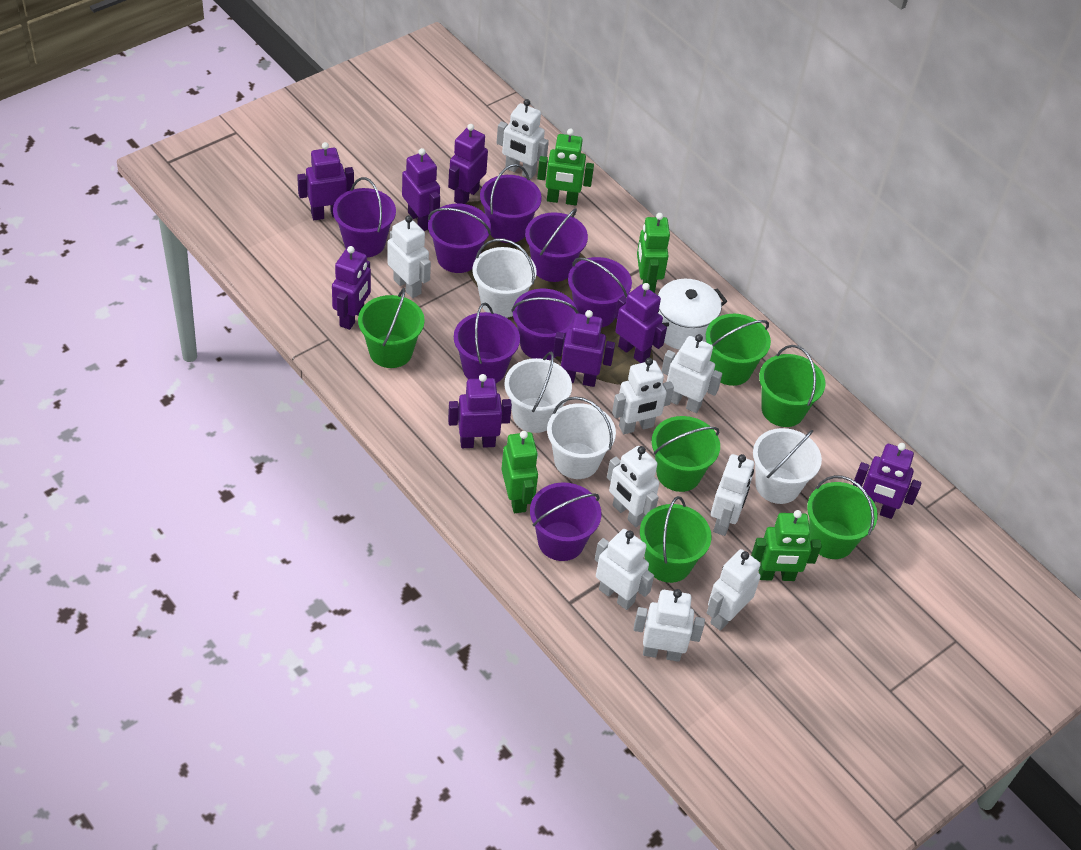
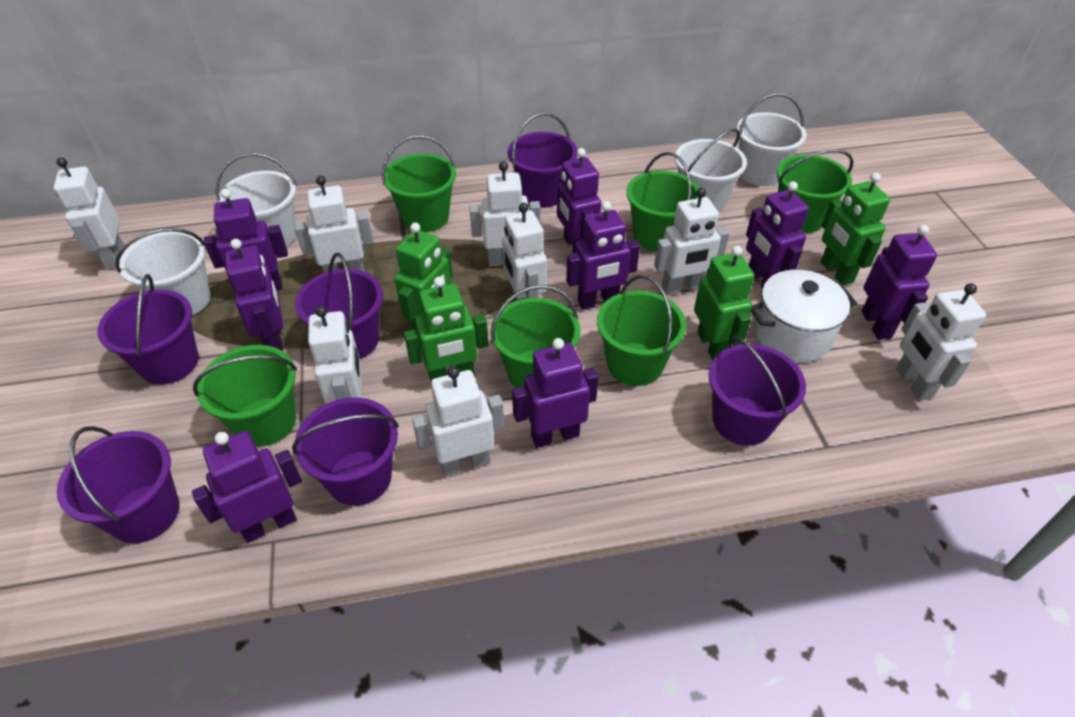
purple bucket: [333,177,396,257] [428,203,491,273] [454,303,520,383] [480,164,542,243] [511,289,579,360] [525,208,588,282] [530,482,601,561] [568,257,632,327] = 8 -> [57,426,180,543] [97,274,199,385] [292,397,399,506] [295,253,383,359] [508,112,578,208] [709,336,806,446] = 6
white robot: [387,215,431,298] [497,99,549,179] [595,529,654,610] [607,446,659,527] [612,358,674,434] [633,589,705,662] [662,334,722,413] [707,549,761,631] [711,454,754,536] = 9 -> [53,157,124,270] [295,176,373,273] [308,306,362,404] [412,366,504,476] [469,162,540,267] [502,203,547,300] [654,188,729,296] [896,283,986,401] = 8

